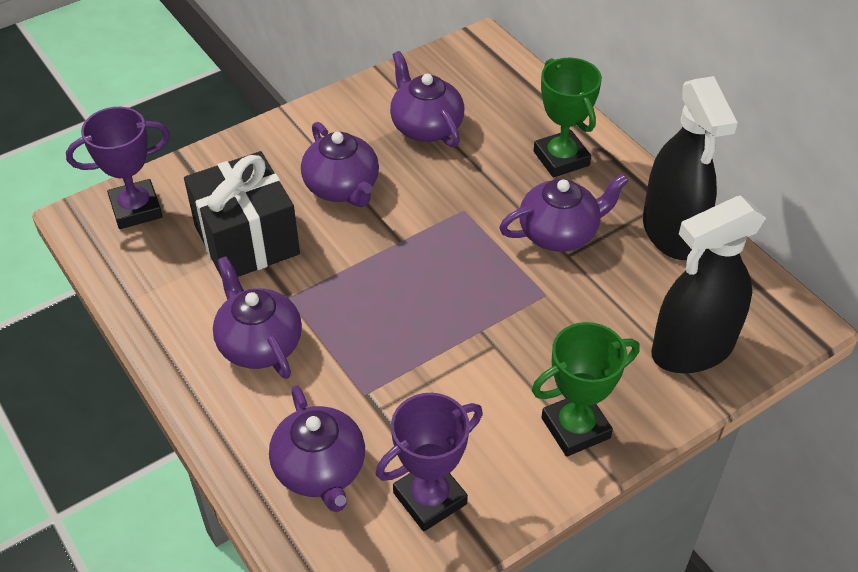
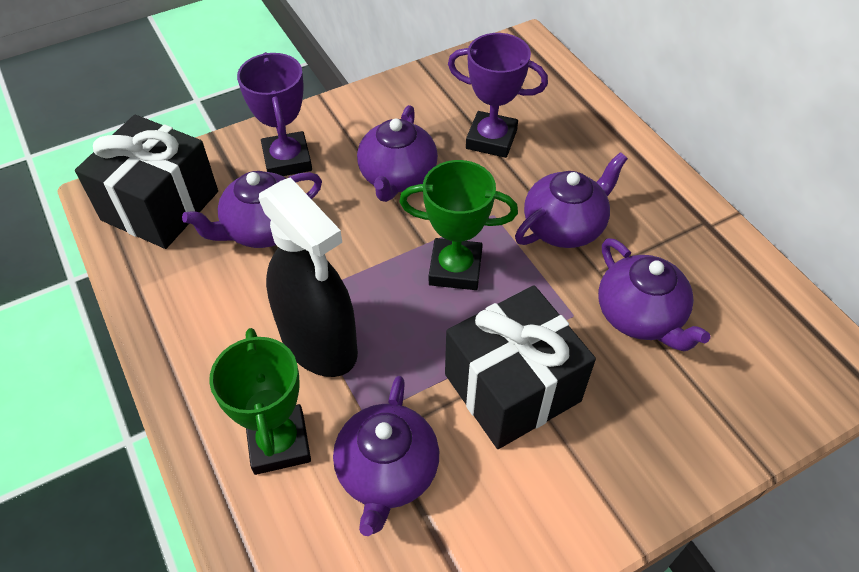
black gift: [184,151,300,278] = 1 -> [75,115,218,249] [445,285,596,449] = 2
black spray bottle: [643,76,738,260] [651,196,766,373] = 2 -> [259,177,358,377] = 1

